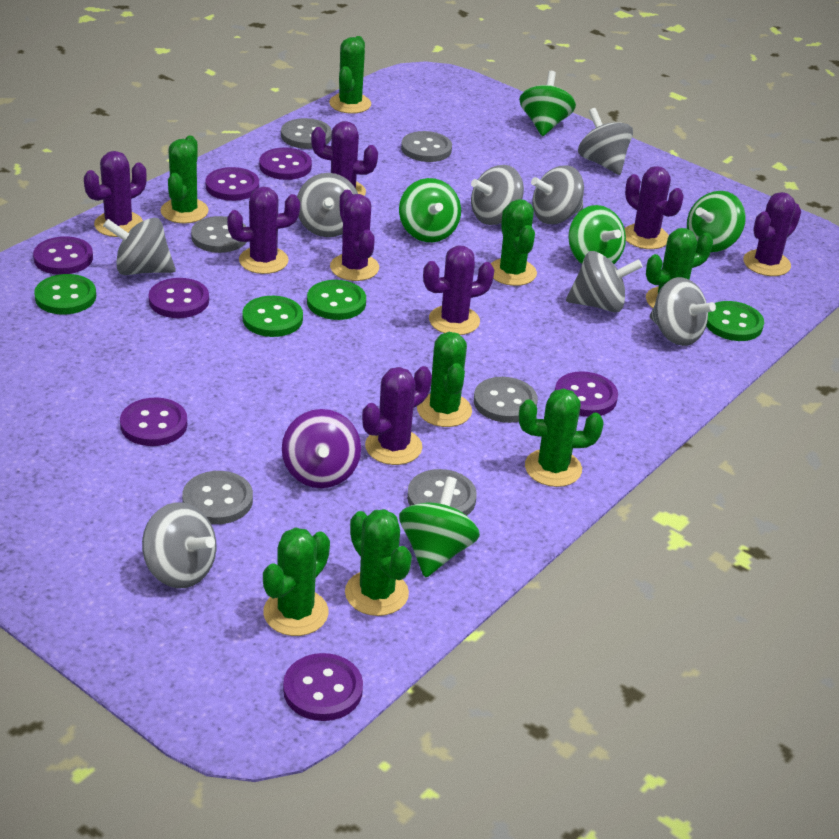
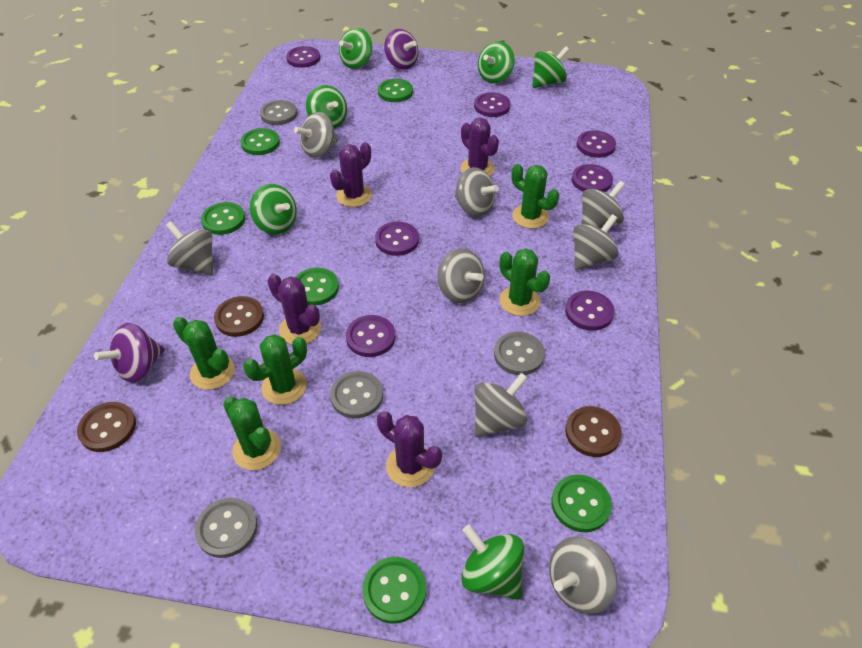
brown button: none = 0 -> [77,402,136,452] [214,296,264,337] [565,406,622,457] = 3
green button: [34,274,96,314] [242,296,303,337] [307,280,366,320] [706,301,764,341] = 4 -> [201,202,245,235] [240,128,280,155] [296,268,339,306] [362,557,426,624] [378,79,413,102] [551,474,612,532] = 6
green cactus: [161,136,208,224] [263,528,330,636] [329,36,371,114] [345,509,412,616] [417,332,472,427] [491,199,537,286] [519,388,604,487] [646,228,713,308] = 8 -> [173,317,235,390] [223,397,281,470] [243,334,307,405] [499,248,550,316] [512,164,559,229] = 5
green spinning top: [399,178,461,242] [399,477,480,578] [519,71,576,136] [568,205,626,264] [687,191,746,252] = 5 -> [250,184,297,234] [306,85,347,129] [339,28,372,69] [461,525,524,600] [478,41,515,83] [532,46,569,88] = 6
grey button: [182,471,253,524] [191,216,246,253] [281,118,332,149] [401,131,452,162] [407,469,477,516] [474,377,538,423] = 6 -> [195,498,258,558] [260,100,297,125] [330,371,383,418] [494,331,545,375] = 4
purple cactus: [84,151,147,237] [227,187,300,274] [311,121,378,196] [330,190,379,281] [362,366,432,465] [423,246,494,335] [625,166,684,249] [743,192,801,276] = 8 -> [267,274,321,344] [330,142,372,207] [377,411,442,487] [461,118,499,176] = 4
purple spinning top: [282,409,361,488] = 1 -> [94,323,165,383] [384,29,419,70] = 2

